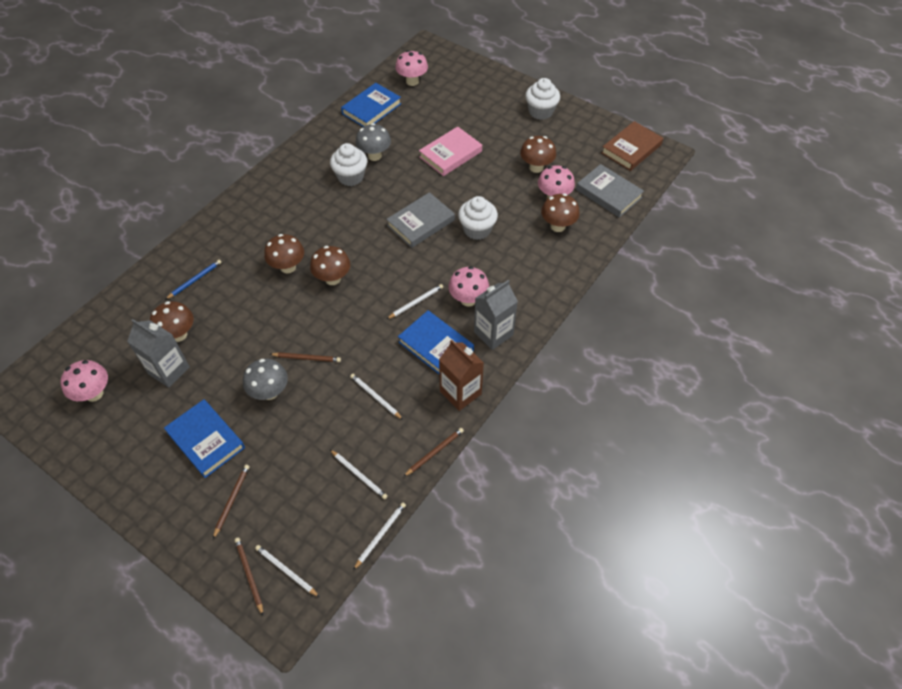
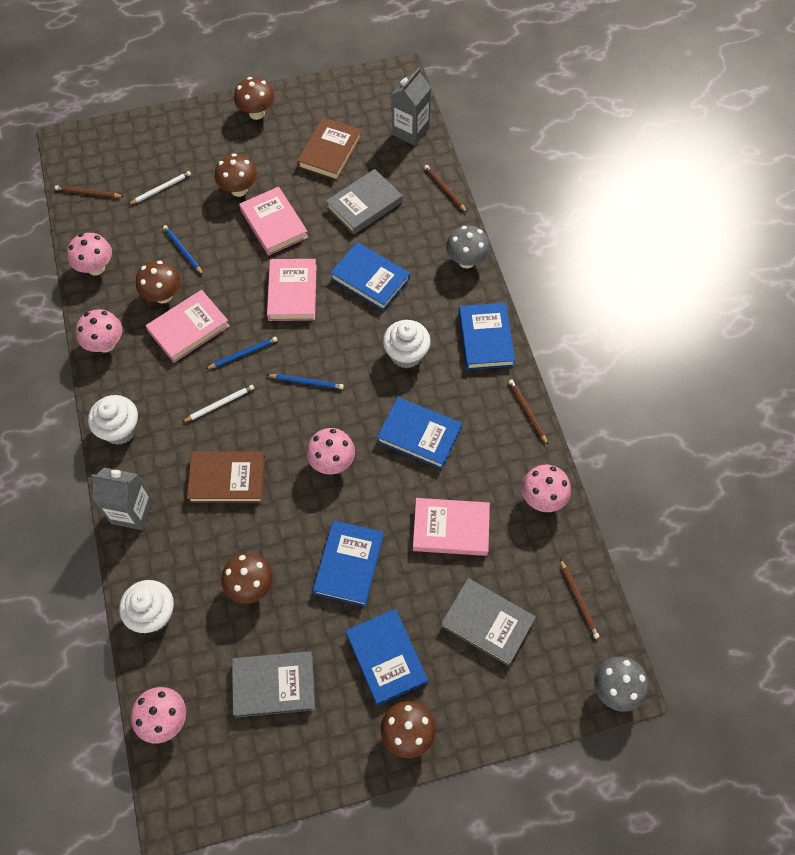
blue book: [164,399,245,478] [341,83,401,127] [398,310,474,375] = 3 -> [313,520,384,606] [330,242,410,311] [346,609,428,706] [377,397,462,469] [459,303,515,370] = 5
blue pencil: [165,260,222,300] = 1 -> [163,225,203,275] [206,337,278,369] [268,374,344,389] = 3
brown book: [601,121,663,171] = 1 -> [187,452,265,503] [297,117,362,181] = 2
brown carton: [439,340,484,411] = 1 -> none = 0
grey book: [386,192,455,248] [576,164,644,218] = 2 -> [232,651,315,717] [326,169,403,235] [441,578,536,666] = 3
pink book: [419,126,482,176] = 1 -> [146,290,230,363] [239,187,308,255] [267,259,317,321] [413,498,490,556] = 4
pink mushroom: [60,360,108,402] [395,50,428,86] [449,266,489,307] [538,165,575,199] = 4 -> [67,233,112,276] [76,309,122,353] [131,687,186,743] [306,428,355,474] [521,465,571,512] = 5
white pencil: [255,545,319,597] [330,450,388,499] [350,374,403,420] [353,502,406,570] [387,284,443,319] = 5 -> [128,171,191,205] [182,385,254,422] = 2

